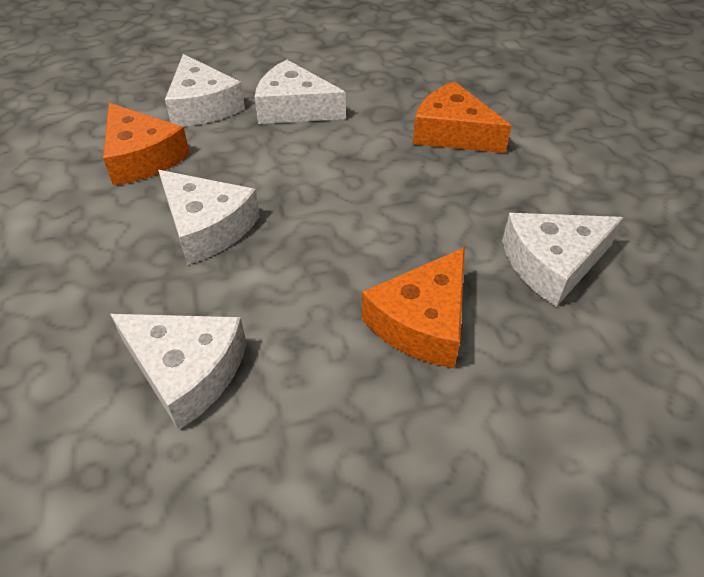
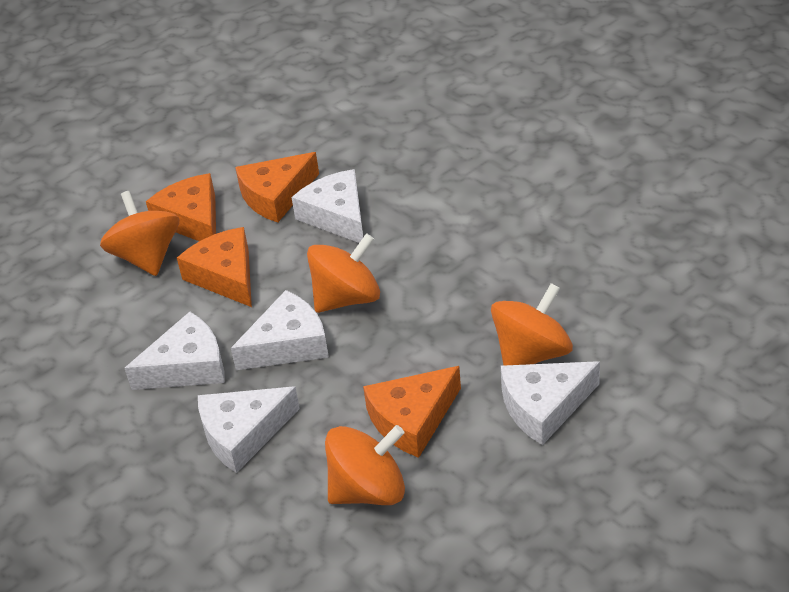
orange cheese: [103,103,190,186] [362,247,465,368] [413,81,511,153] = 3 -> [146,173,216,241] [177,227,252,307] [235,152,319,223] [363,366,461,458] = 4
orange spinning top: none = 0 -> [100,191,179,276] [307,233,380,313] [325,425,405,505] [491,283,573,366] = 4

